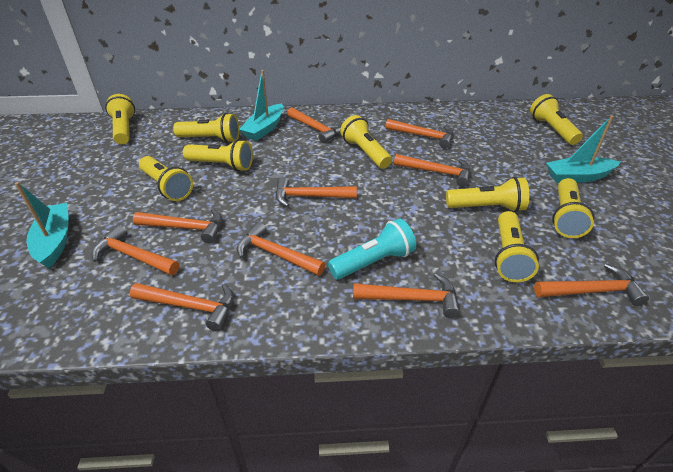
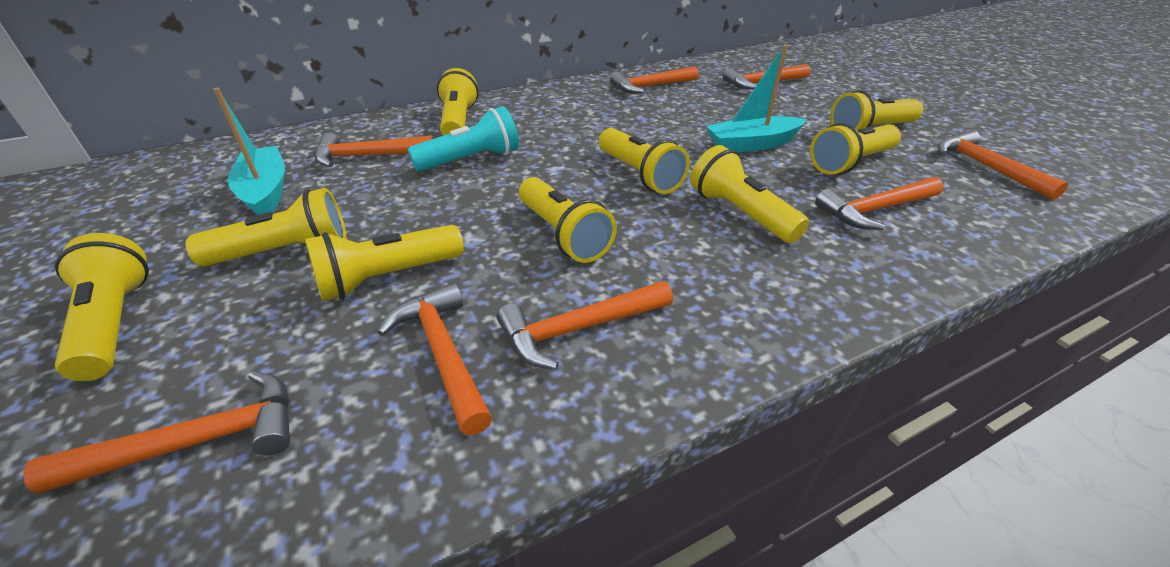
orange hammer: [92,225,179,275] [130,283,234,331] [133,209,222,243] [237,222,325,276] [276,177,357,207] [287,107,342,143] [353,273,460,318] [385,119,454,148] [394,154,471,187] [534,264,649,306] = 10 -> [23,371,290,494] [315,133,433,167] [377,283,492,435] [497,281,673,370] [610,66,698,93] [723,64,810,89] [815,177,944,230] [938,130,1069,200] = 8
turquoise boat: [15,182,69,268] [239,70,283,141] [546,115,620,183] = 3 -> [213,88,285,215] [706,45,807,152] = 2

